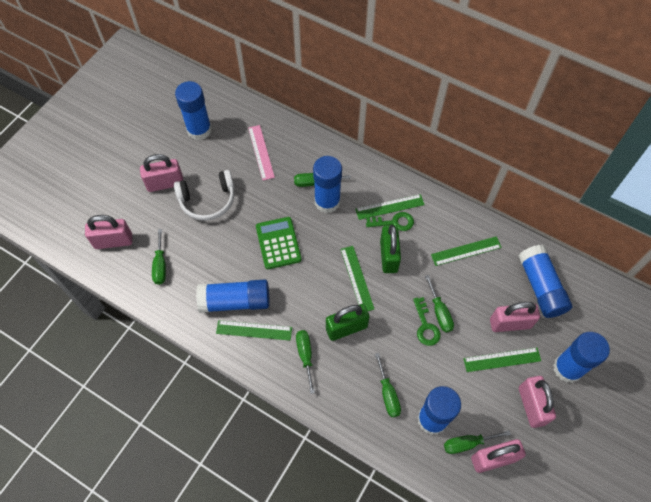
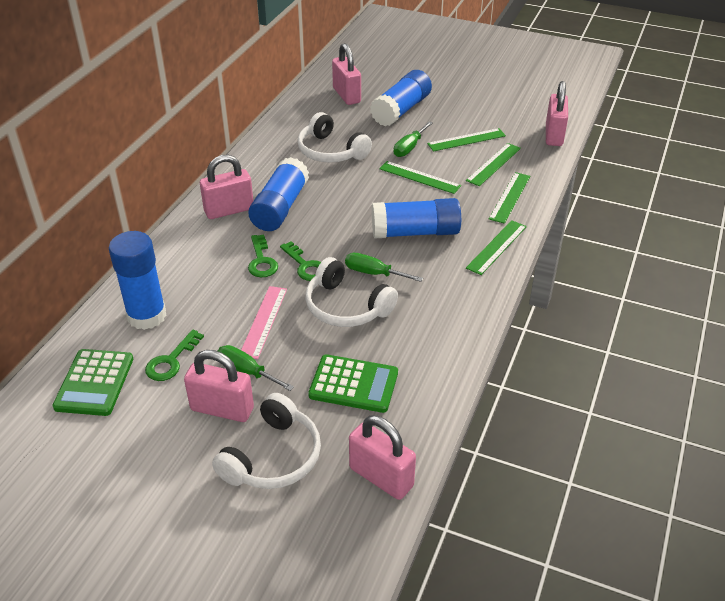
blue glue stick: [175,81,212,140] [196,280,270,313] [313,156,342,213] [417,386,461,435] [518,245,572,318] [553,332,610,383] = 6 -> [109,231,167,330] [248,157,309,231] [370,70,432,127] [372,198,461,239] = 4
green calculator: [256,217,302,269] = 1 -> [52,349,133,416] [308,354,398,413] = 2
green key: [366,212,414,231] [413,297,441,346] = 2 -> [145,330,204,381] [248,234,278,277] [280,241,321,281] = 3
green padlock: [326,304,370,341] [380,225,401,273] = 2 -> none = 0
green screwdriver: [152,229,166,285] [294,173,351,187] [296,330,315,394] [375,353,401,418] [425,275,454,332] [444,430,511,454] = 6 -> [218,345,294,391] [345,253,423,282] [394,121,433,157] = 3
white headphones: [174,170,234,221] = 1 -> [212,393,321,489] [298,112,372,163] [305,257,398,327] = 3

